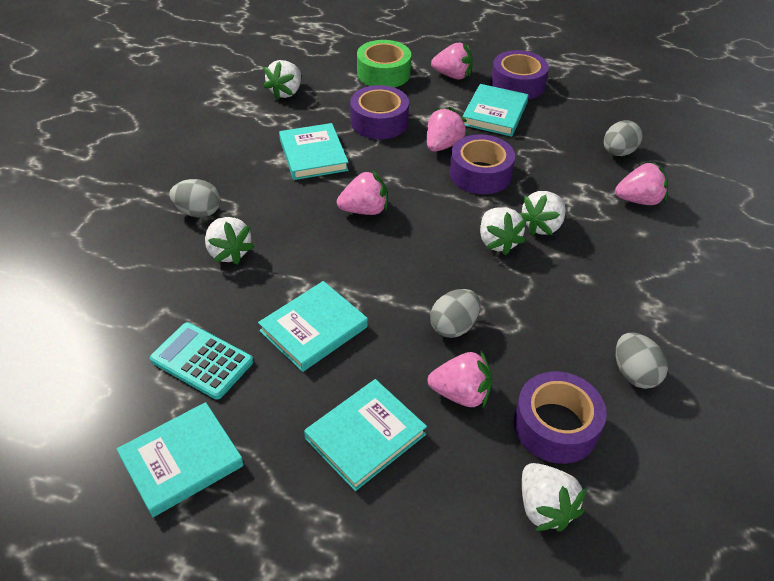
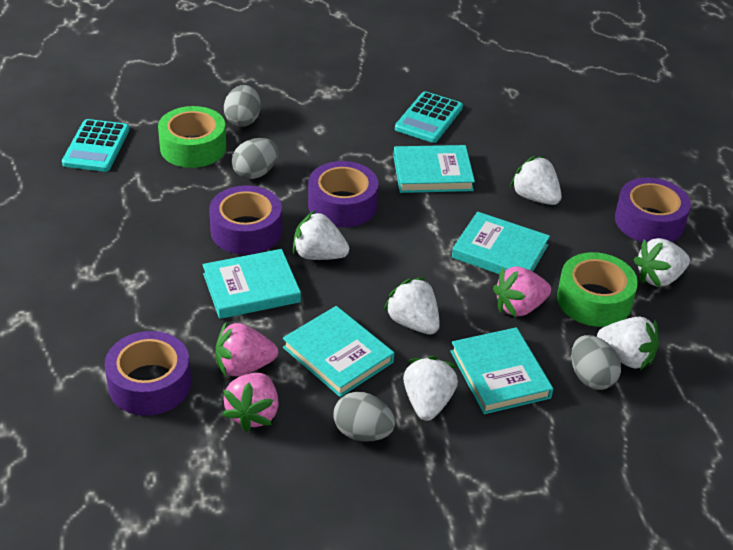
green tape: [357,40,411,87] = 1 -> [158,106,226,168] [557,252,638,327] = 2
pink strawberry: [337,170,388,215] [427,107,467,152] [428,351,492,409] [431,43,473,80] [615,161,668,205] = 5 -> [216,322,278,377] [222,373,279,432] [493,266,551,317] = 3
turquoise calculator: [150,322,253,399] = 1 -> [62,119,129,172] [395,91,463,143] = 2
white strawberry: [205,217,254,265] [263,60,301,100] [480,207,527,255] [520,191,566,236] [522,463,587,532] = 5 -> [293,210,349,260] [384,277,440,334] [403,356,458,421] [510,156,562,205] [597,317,659,370] [634,238,690,287] = 6

